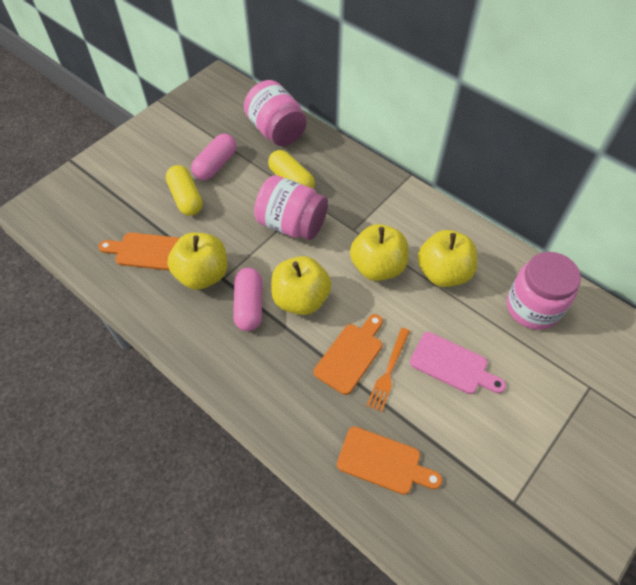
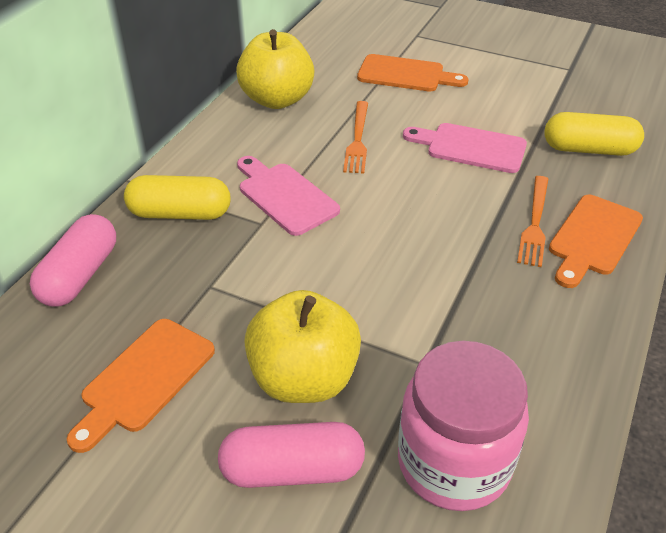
orange fork: [367,328,410,412] = 1 -> [343,101,368,173] [517,176,548,267] = 2
pink cutting board: [410,332,506,394] = 1 -> [237,156,340,236] [403,123,527,173] = 2
pink jar: [244,80,307,146] [254,175,328,240] [507,252,581,330] = 3 -> [398,341,529,511] = 1
yellow apple: [167,233,227,290] [271,256,331,315] [350,224,408,281] [418,230,477,287] = 4 -> [236,29,314,109] [244,290,361,403] = 2

